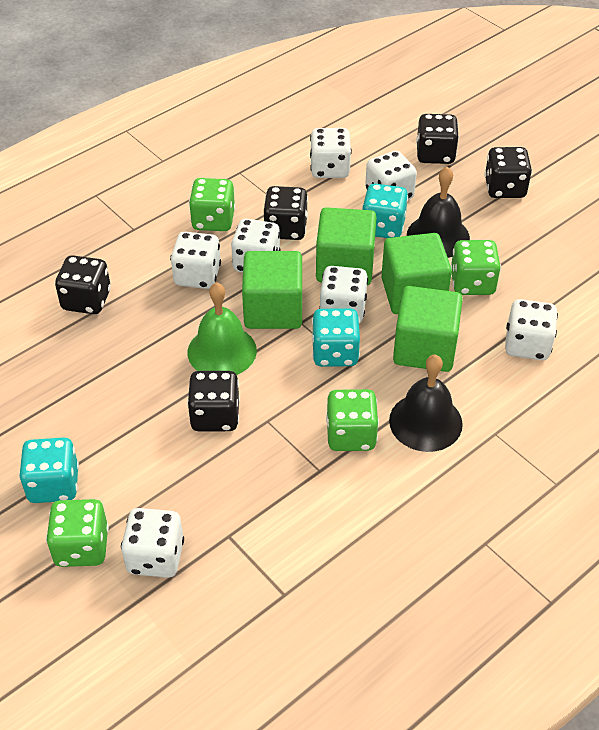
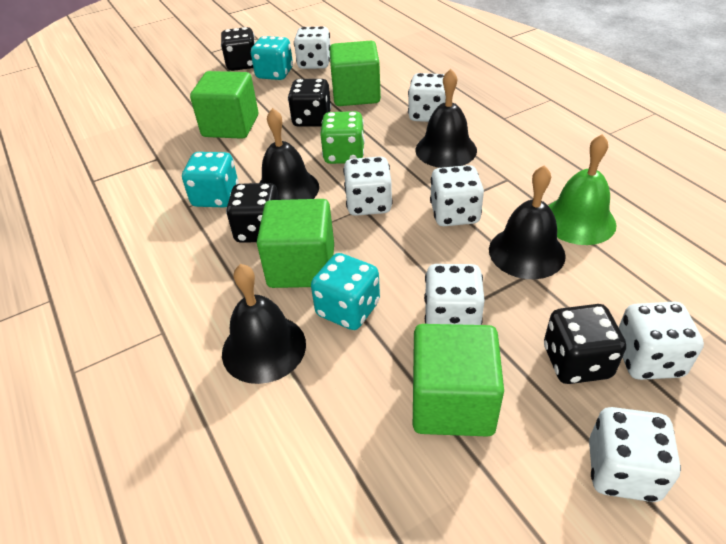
black bell: [389,355,463,452] [407,167,470,258] = 2 -> [222,264,306,384] [259,108,319,200] [416,69,477,168] [489,165,566,279] = 4
black dice: [55,255,111,314] [187,371,240,432] [264,186,308,240] [416,114,459,164] [485,147,532,198] = 5 -> [221,27,255,71] [226,183,279,243] [288,79,331,127] [544,304,626,384] = 4
green dice: [46,499,109,567] [189,178,235,231] [326,389,379,451] [451,240,501,295] = 4 -> [320,111,365,164] = 1

